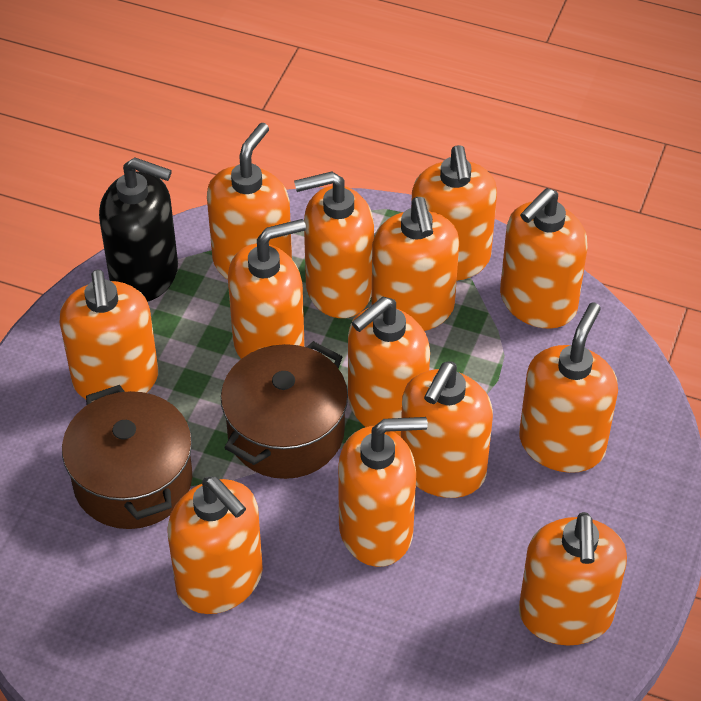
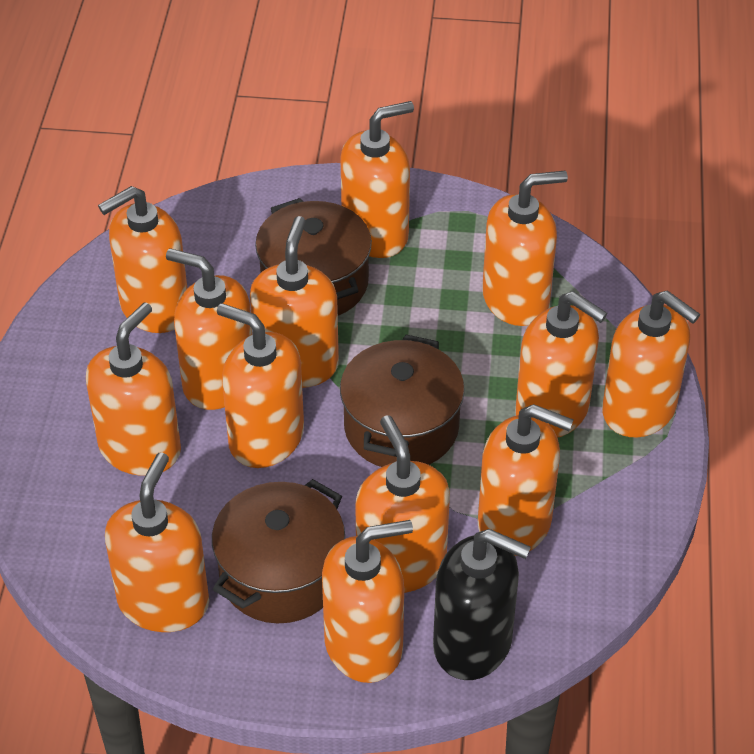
brown pot: [62,385,192,529] [221,341,348,479] = 2 -> [212,479,345,624] [255,198,372,316] [340,335,465,467] = 3

